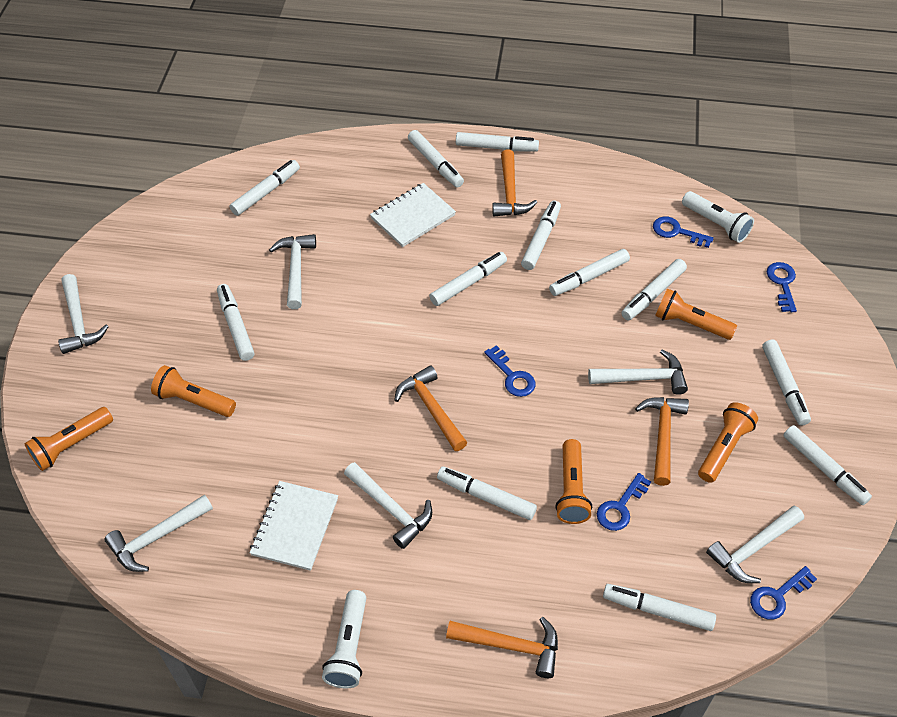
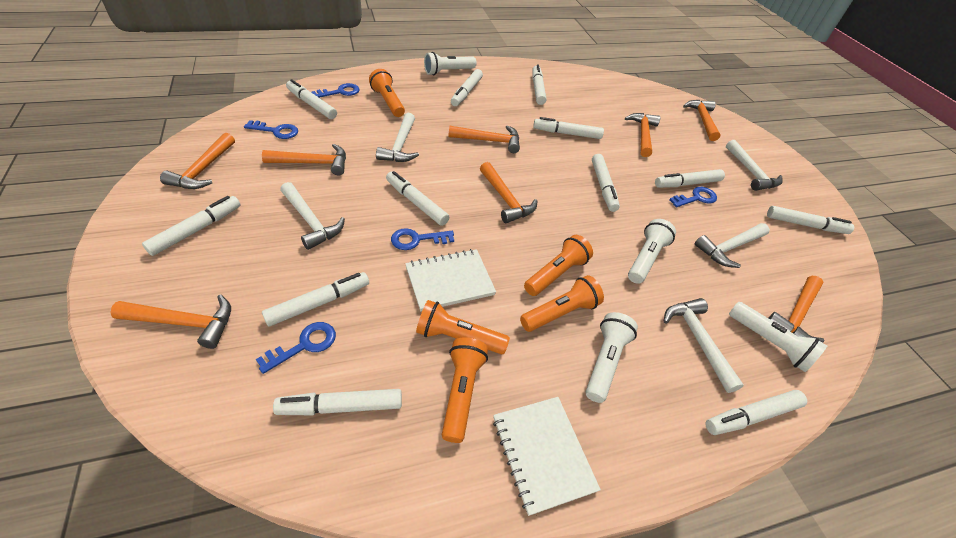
orange hammer: [394,365,468,451] [446,617,558,678] [492,149,537,217] [635,397,689,486] = 4 -> [110,294,231,349] [160,133,235,189] [262,144,346,176] [449,125,520,153] [480,162,537,223] [625,113,661,157] [683,100,721,141] [769,276,824,343] = 8
white flashlight: [322,590,366,688] [682,191,754,243] = 2 -> [424,52,477,75] [585,312,638,403] [628,219,676,284] [729,302,827,372] = 4
white hammer: [58,274,109,354] [104,494,213,572] [269,234,316,309] [344,462,432,549] [588,350,688,395] [706,506,804,583] = 6 -> [280,182,345,250] [376,113,419,162] [664,298,744,393] [695,223,770,268] [726,140,783,191] = 5

